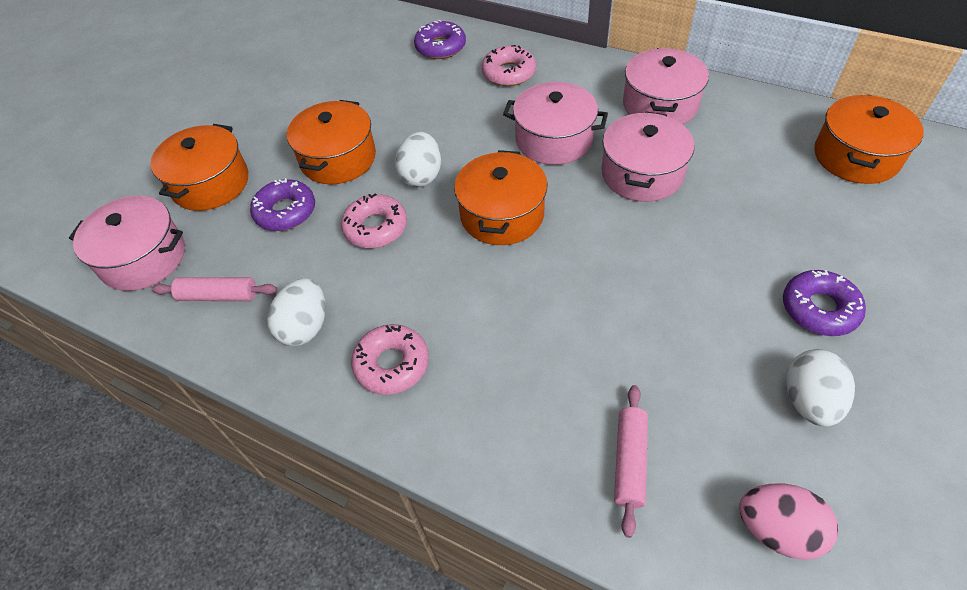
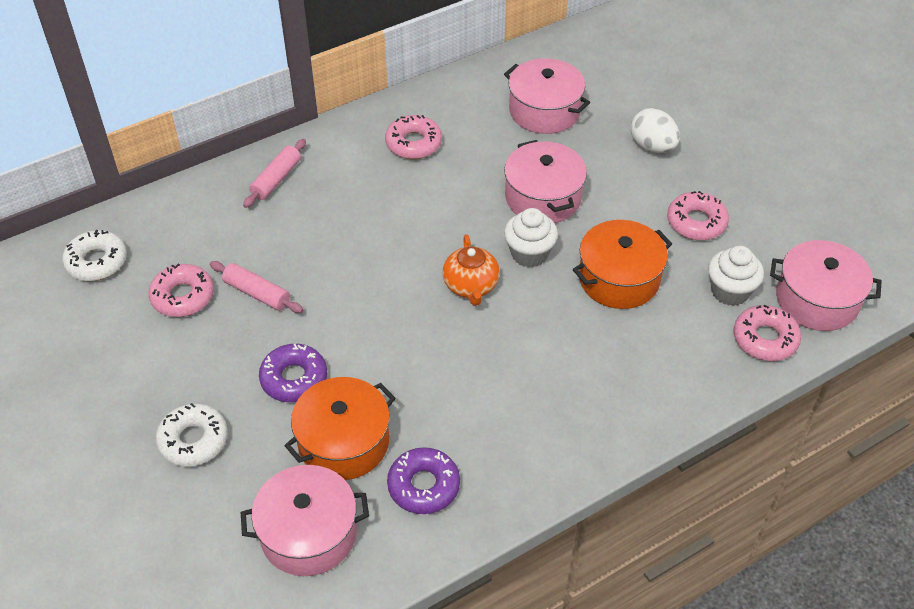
orange pot: [150,124,248,211] [287,100,376,184] [454,150,547,245] [814,95,924,184] = 4 -> [284,377,396,480] [573,220,672,309] = 2
orange teapot: none = 0 -> [443,234,500,306] = 1
pink donut: [341,193,407,248] [351,324,429,395] [482,45,536,86] = 3 -> [148,264,214,317] [385,115,442,159] [667,191,729,240] [734,305,801,361] = 4
pink egg: [739,483,838,560] = 1 -> none = 0
purple donut: [250,178,315,231] [414,20,466,59] [783,270,866,336] = 3 -> [259,344,327,402] [387,447,460,514] = 2
white cupcake: none = 0 -> [504,208,558,267] [708,246,764,306] = 2
white donut: none = 0 -> [62,230,127,281] [156,403,228,467] = 2
white egg: [267,278,326,346] [395,132,441,187] [786,349,855,427] = 3 -> [631,108,680,153] = 1

